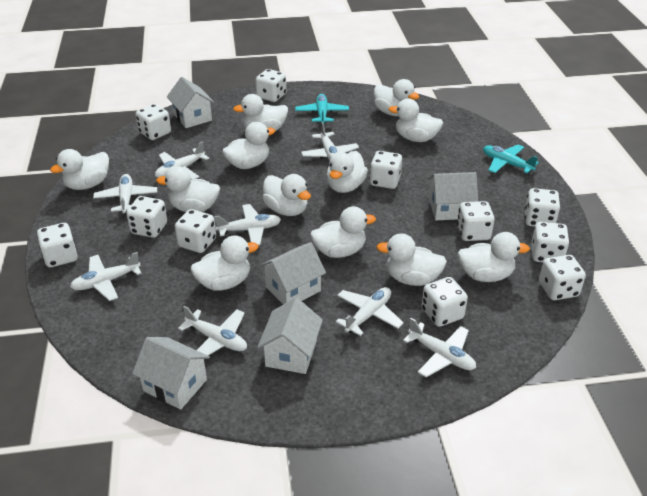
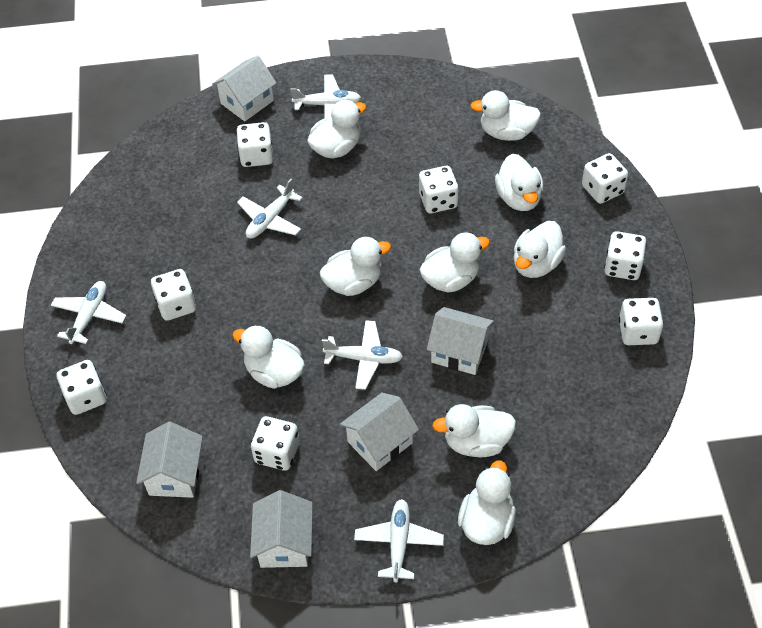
turquoise plane: [295,94,349,123] [483,144,539,173] = 2 -> none = 0
white dice: [37,223,78,267] [126,196,167,238] [136,104,171,140] [175,209,216,253] [256,69,286,102] [370,151,402,189] [422,277,468,327] [457,201,495,241] [524,188,560,227] [531,222,569,262] [539,255,586,300] = 11 -> [57,360,107,415] [151,269,196,321] [236,122,273,167] [251,416,300,471] [419,166,459,213] [582,153,628,204] [604,231,647,280] [619,298,664,345] = 8
white duck: [50,149,109,190] [156,166,220,212] [191,235,259,291] [222,122,275,169] [233,94,288,131] [262,174,311,216] [310,206,376,258] [327,151,368,193] [374,79,420,116] [376,233,447,286] [389,98,443,142] [458,232,530,282] = 12 -> [232,325,305,389] [307,100,366,158] [319,237,391,296] [419,233,490,292] [432,404,516,457] [458,460,516,545] [470,90,541,141] [495,154,544,211] [514,221,566,278] = 9
white plane: [70,252,142,301] [93,174,157,214] [155,141,209,180] [178,306,247,356] [214,204,281,245] [301,122,359,161] [336,287,404,336] [403,318,476,377] = 8 -> [51,281,126,344] [237,179,303,239] [291,74,361,118] [322,320,403,390] [354,499,444,582] = 5

